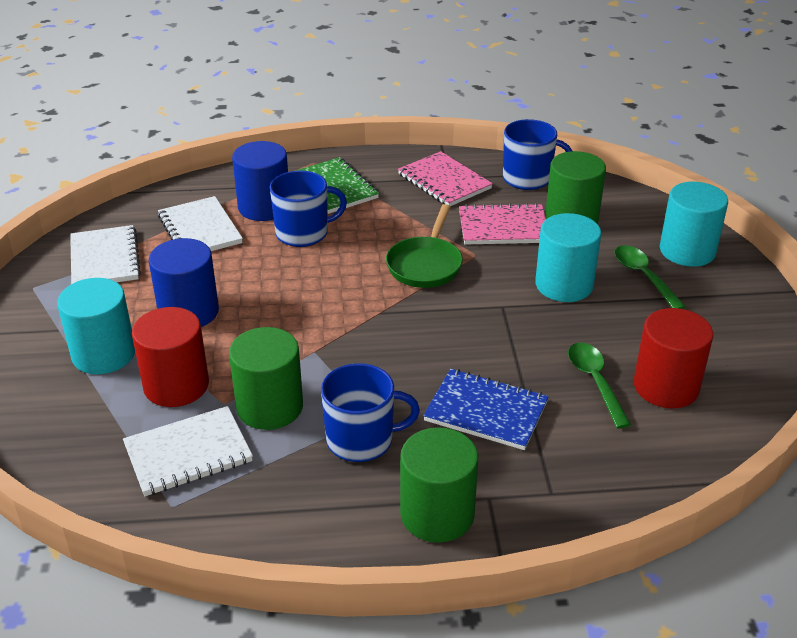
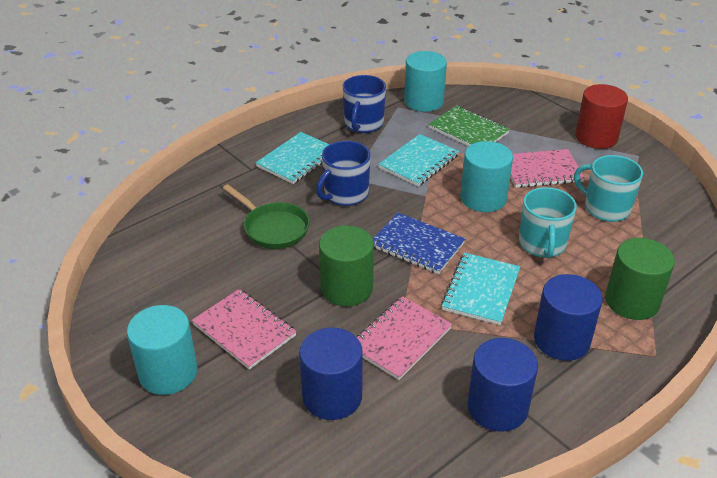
blue cylinder: [149,238,219,327] [232,141,288,221] = 2 -> [299,328,363,420] [467,338,538,432] [534,274,603,361] = 3
blue mug: [270,171,347,247] [321,363,420,462] [503,119,572,190] = 3 -> [316,141,371,206] [343,75,386,133] = 2
green cylinder: [229,327,303,430] [400,427,478,543] [545,151,606,223] = 3 -> [319,226,374,306] [605,238,675,320] = 2
green spoon: [568,342,631,429] [614,245,686,309] = 2 -> none = 0
pink notebook: [398,151,493,206] [459,203,546,245] = 2 -> [192,289,297,370] [357,296,452,380] [510,149,585,188] = 3
red cylinder: [132,307,209,407] [634,308,714,408] = 2 -> [575,84,628,149] = 1
turquoise mug: none = 0 -> [519,187,577,259] [574,155,643,222] = 2
turquoise notebook: none = 0 -> [256,132,330,184] [378,134,459,186] [441,253,520,325] = 3
white notebook: [70,225,141,284] [123,406,253,496] [158,196,243,251] = 3 -> none = 0

